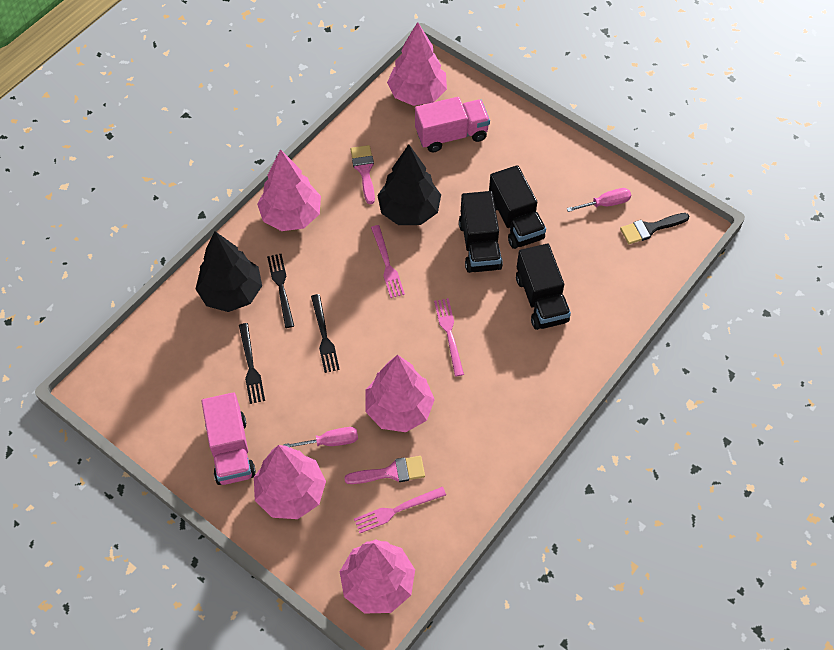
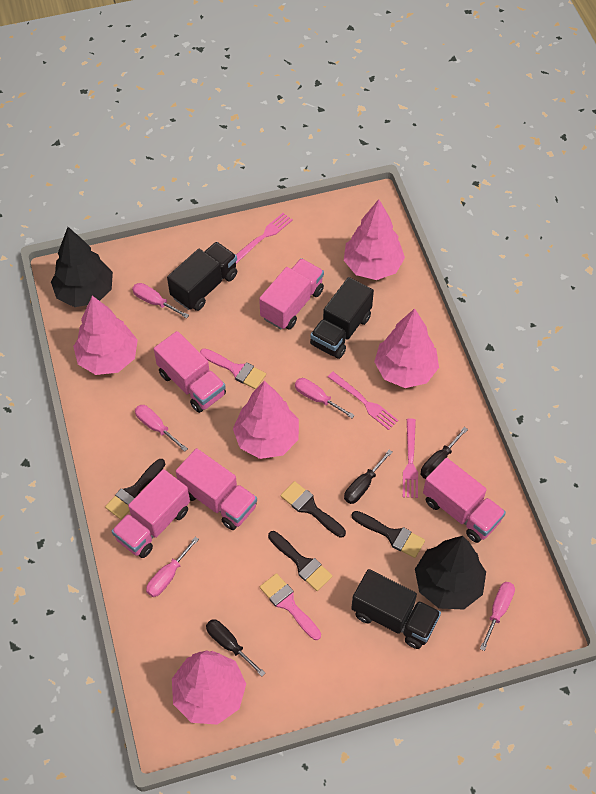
black brush: [620,213,689,244] = 1 -> [105,459,165,520] [268,531,333,591] [280,481,346,538] [351,511,425,558] = 4
black fork: [239,323,265,404] [267,254,294,328] [311,294,340,373] = 3 -> none = 0
black screwdriver: none = 0 -> [206,619,265,676] [344,450,393,504] [421,427,468,479] = 3
pink screwdriver: [283,427,358,447] [567,188,631,212] = 2 -> [132,283,189,318] [135,405,188,452] [146,537,199,597] [295,378,355,418] [480,582,515,651] = 5
pink truck: [201,392,256,485] [415,97,490,152] = 2 -> [112,469,190,558] [154,331,226,413] [176,448,257,530] [259,258,324,329] [423,458,506,543] = 5

